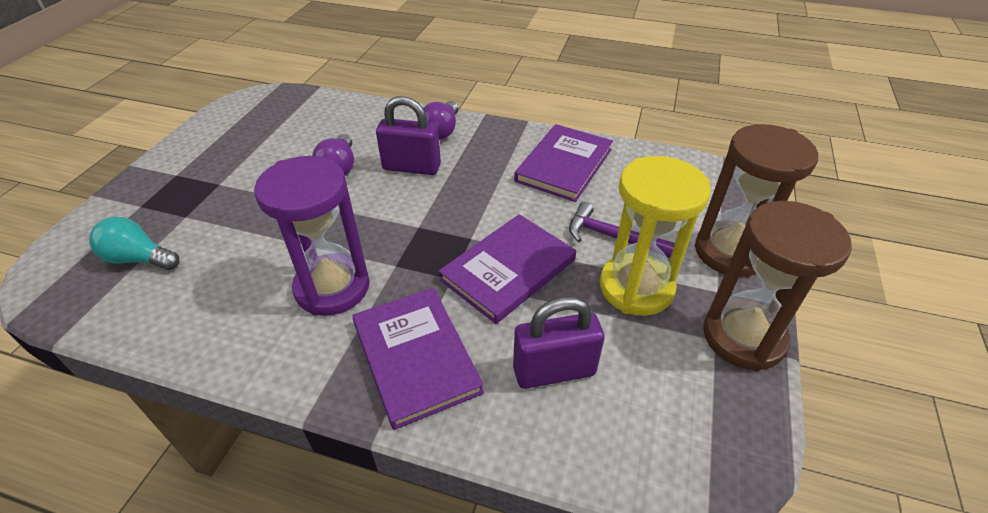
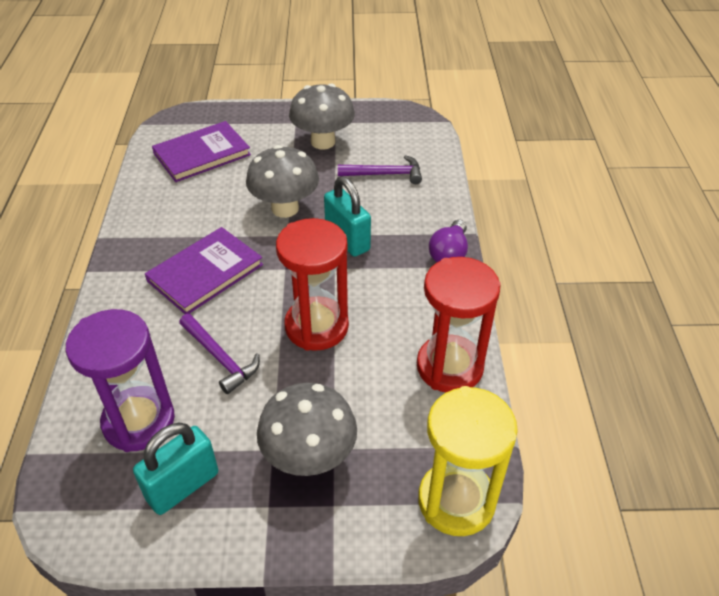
brown hourglass: [695,124,818,277] [703,201,852,371] = 2 -> none = 0
grey mushroom: none = 0 -> [246,145,319,218] [257,383,357,476] [289,84,355,150] = 3
purple book: [352,288,484,430] [439,214,576,324] [514,124,613,202] = 3 -> [145,227,263,314] [152,121,251,182] = 2
purple hammer: [569,202,675,258] = 1 -> [179,314,260,394] [338,155,422,184] = 2
purple light bulb: [312,134,354,176] [423,101,458,140] = 2 -> [429,220,468,262] = 1
purple padlock: [376,96,441,175] [513,296,605,389] = 2 -> none = 0
red hourglass: none = 0 -> [276,218,349,351] [417,257,501,392] = 2
turquoise light bulb: [89,217,179,270] = 1 -> none = 0
turquoise padlock: none = 0 -> [133,423,218,515] [324,176,371,257] = 2

